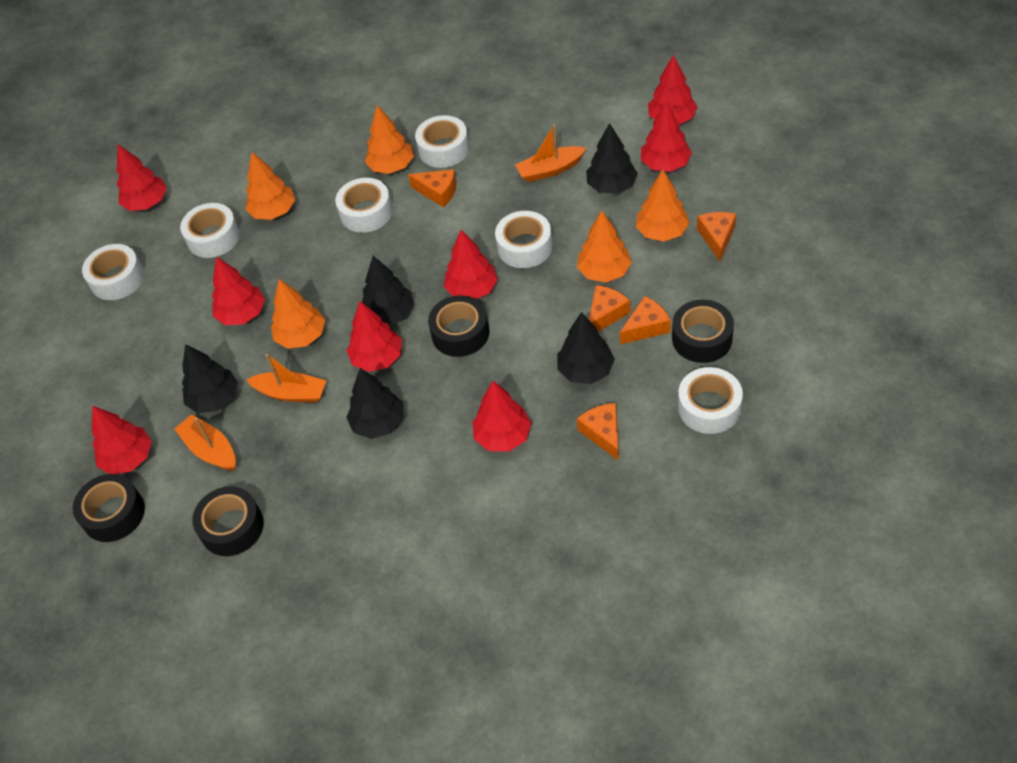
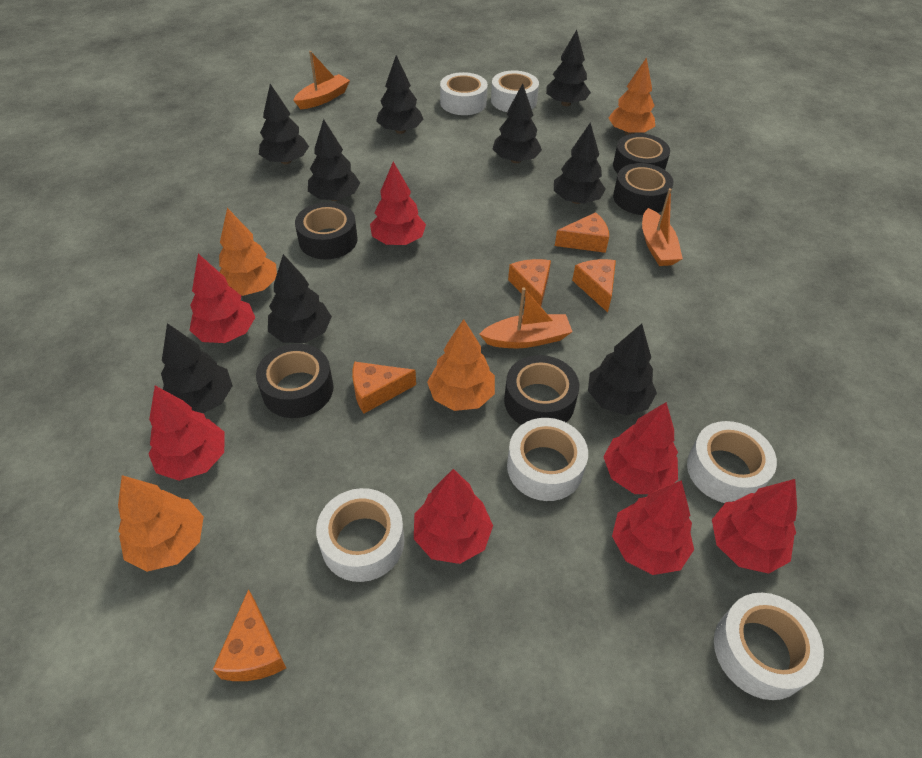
black tape: [73,474,145,542] [192,486,264,556] [428,295,489,357] [672,300,734,363] = 4 -> [256,344,334,418] [295,202,358,259] [504,355,579,425] [613,133,670,173] [613,163,673,215] = 5
black tree: [182,344,238,413] [346,368,404,439] [362,256,414,325] [557,312,615,384] [586,123,638,194] = 5 -> [161,323,233,413] [259,84,309,164] [268,254,332,343] [308,119,360,201] [376,55,424,134] [493,83,542,163] [546,30,591,106] [554,122,606,204] [588,324,657,415] = 9
orange tree: [246,152,295,220] [271,279,325,349] [365,105,414,174] [577,210,632,282] [636,170,690,241] = 5 -> [118,475,204,572] [219,208,277,296] [427,319,495,411] [609,57,655,135] = 4
red tree: [92,406,152,474] [117,144,167,211] [212,256,265,325] [347,301,402,372] [444,230,498,299] [473,381,532,452] [641,101,692,172] [648,55,698,124] = 8 -> [149,386,225,481] [190,254,255,343] [370,162,426,245] [414,469,493,564] [604,402,678,494] [612,480,694,575] [712,479,797,574] = 7

